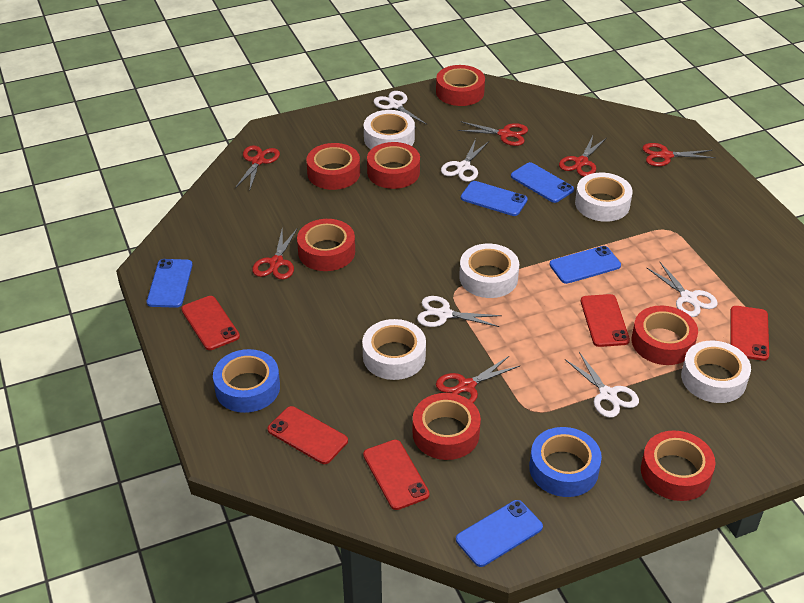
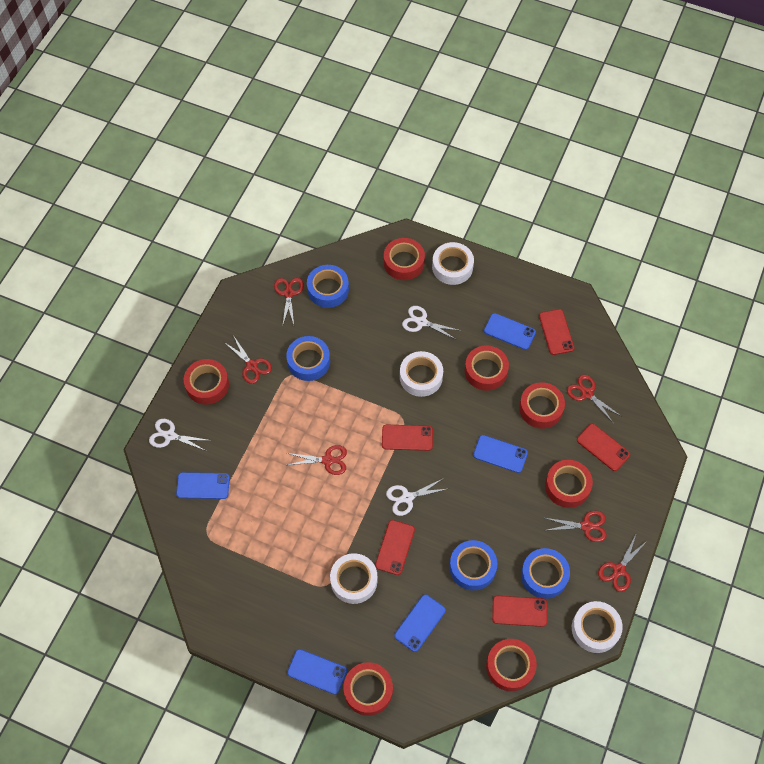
blue tape: [213,349,280,413] [529,427,602,497] = 2 -> [286,336,330,381] [307,265,349,308] [449,540,498,590] [521,548,570,599] = 4
white scissors: [373,91,428,128] [417,296,502,327] [441,139,489,182] [565,352,639,418] [647,262,718,317] = 5 -> [149,419,207,451] [386,478,447,516] [402,306,461,339] = 3
white tape: [362,319,426,380] [364,110,415,149] [459,244,519,298] [575,173,633,222] [681,341,751,403] = 5 -> [330,553,377,604] [400,351,443,397] [432,242,474,285] [572,601,623,653] = 4

